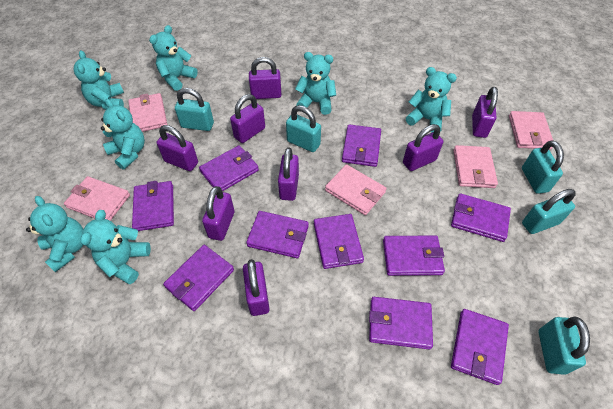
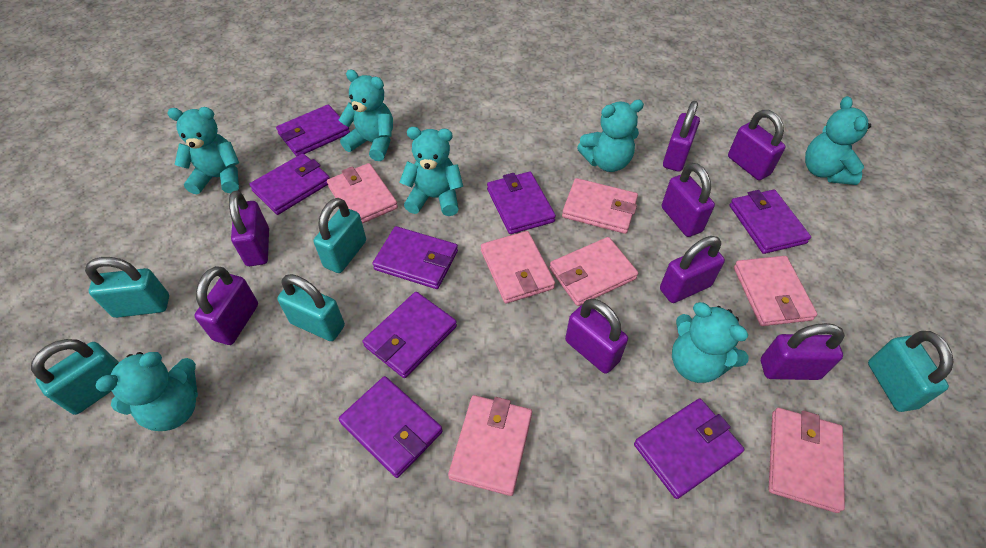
pink wallet: [64,176,130,221] [128,93,167,132] [325,164,387,215] [453,145,498,188] [509,111,553,149] = 5 -> [327,163,398,224] [448,395,532,496] [481,231,555,304] [549,237,638,306] [562,178,638,234] [734,256,817,326] [768,408,845,513] = 7
purple wallet: [132,181,174,231] [163,245,234,311] [199,145,259,191] [246,211,309,258] [314,214,364,269] [342,124,381,167] [369,297,433,350] [383,235,445,276] [451,193,511,242] [451,309,509,385] = 10 -> [249,153,330,215] [276,105,350,157] [339,376,443,478] [363,292,457,378] [372,226,458,289] [487,172,556,234] [634,398,744,499] [730,190,811,254] = 8

